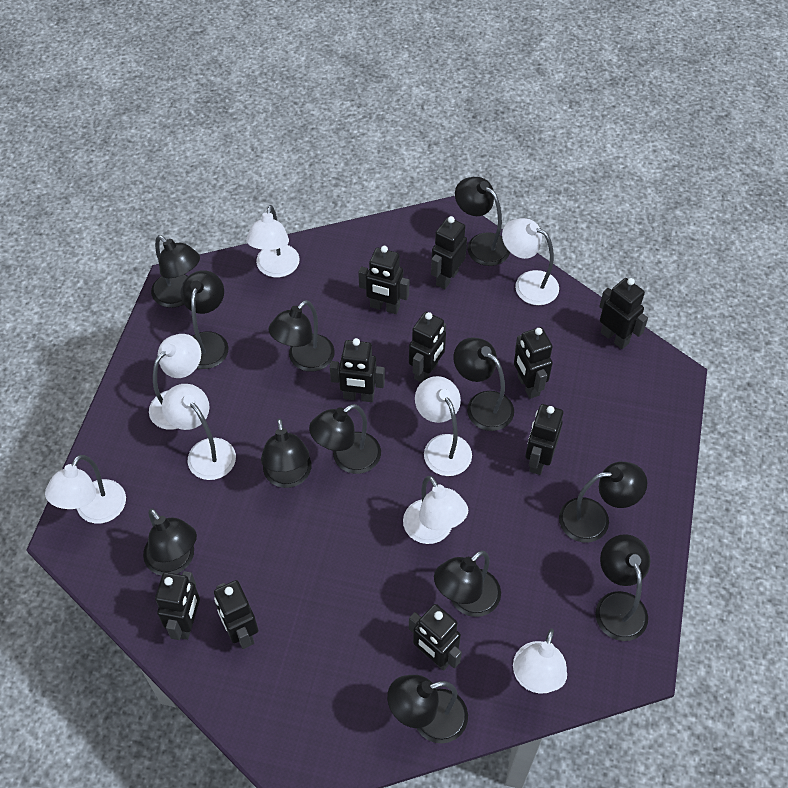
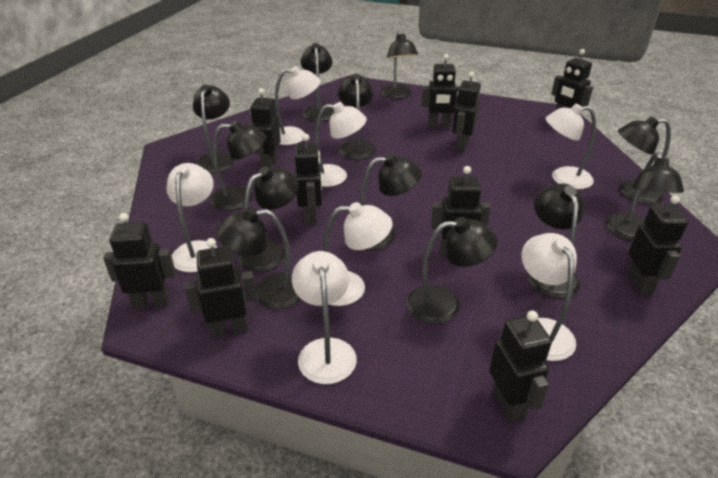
white lamp: [45,455,126,524] [149,334,201,430] [162,384,236,480] [246,205,300,277] [403,476,468,544] [415,376,472,476] [502,218,559,305] [513,628,567,694] = 8 -> [166,163,217,272] [275,66,320,145] [292,251,357,384] [314,102,367,187] [324,202,393,306] [521,233,577,361] [546,104,596,189] = 7

